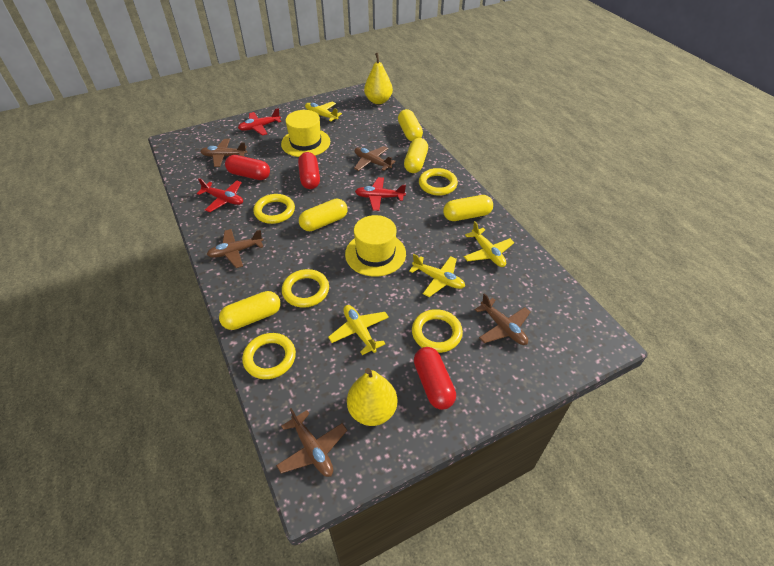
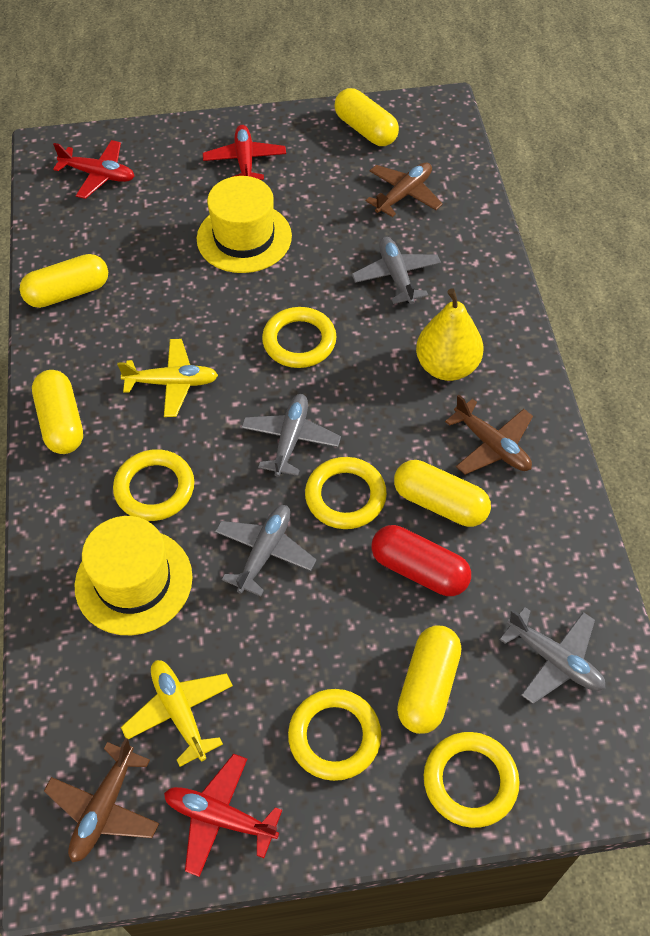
brown plane: [200,139,247,167] [207,229,263,268] [276,408,347,477] [354,146,396,171] [475,293,530,345] = 5 -> [44,738,159,862] [366,163,443,217] [445,395,533,475] = 3
grey plane: none = 0 -> [215,505,316,596] [241,394,341,477] [352,237,441,304] [499,607,606,704] = 4
red capsule: [225,155,270,180] [298,152,320,189] [414,347,456,410] = 3 -> [371,525,471,596] = 1
yellow pear: [347,368,397,426] [364,53,393,104] = 2 -> [416,288,484,381] = 1
yellow plane: [305,102,342,122] [328,305,389,355] [409,254,465,297] [464,221,515,267] = 4 -> [117,339,218,417] [121,660,233,767] = 2

